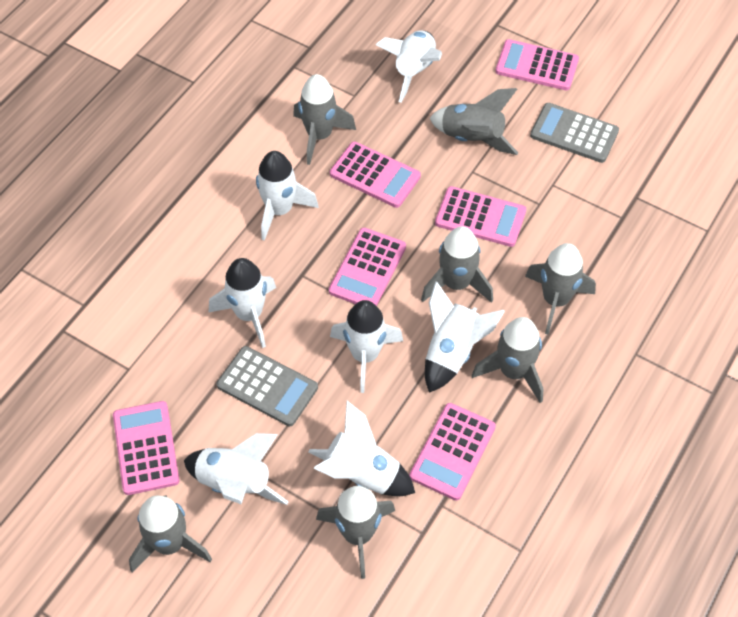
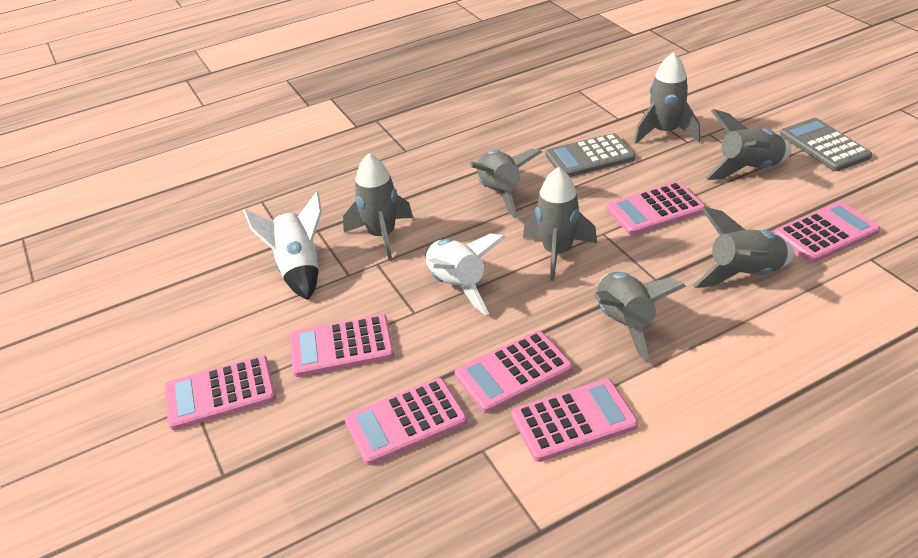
pink calculator: [113,401,179,495] [329,228,406,306] [330,142,421,208] [410,403,496,500] [435,186,526,247] [495,39,579,90] = 6 -> [165,355,276,430] [290,314,394,377] [344,378,467,465] [455,331,573,413] [512,379,638,462] [606,182,706,235] [774,202,880,263] = 7
white rocket: [184,433,289,505] [209,258,276,348] [256,151,319,241] [309,401,415,496] [330,300,403,393] [376,30,442,103] [425,281,505,393] = 7 -> [243,191,322,300] [425,233,506,315] = 2

